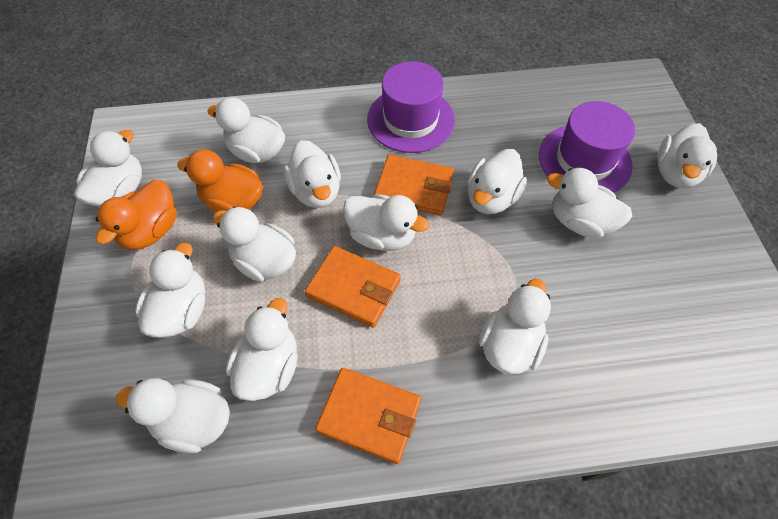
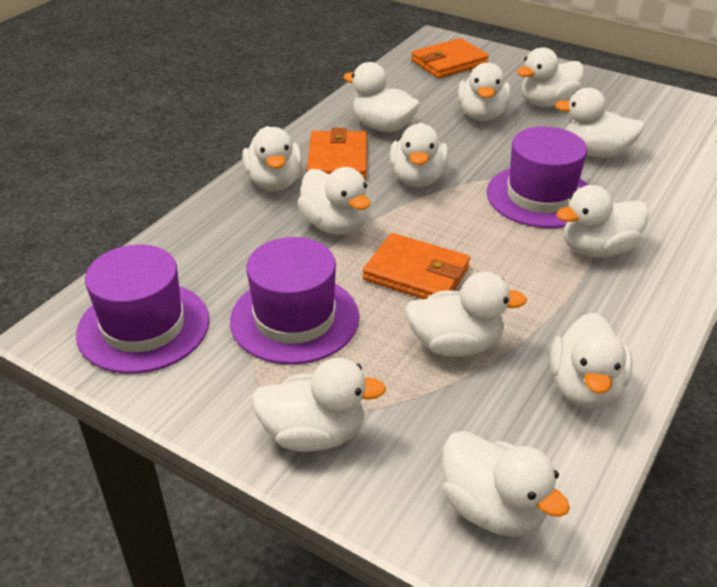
orange duck: [95,180,177,250] [177,149,263,212] = 2 -> none = 0
purple hat: [367,61,455,153] [539,101,635,193] = 2 -> [76,245,209,374] [230,237,359,365] [487,127,588,228] = 3

